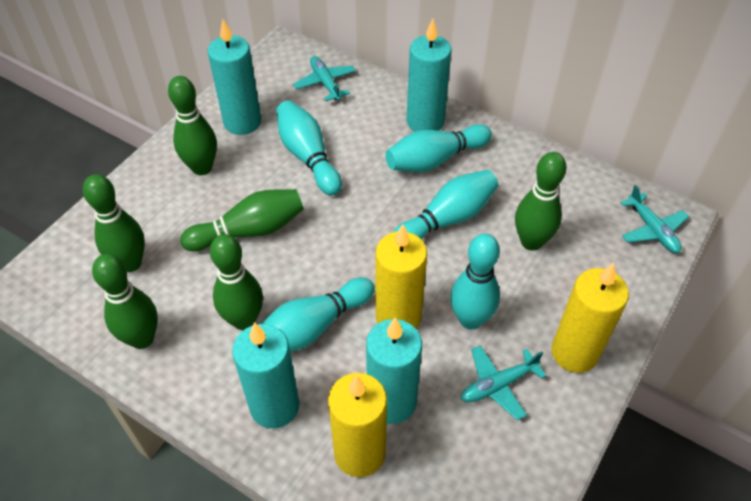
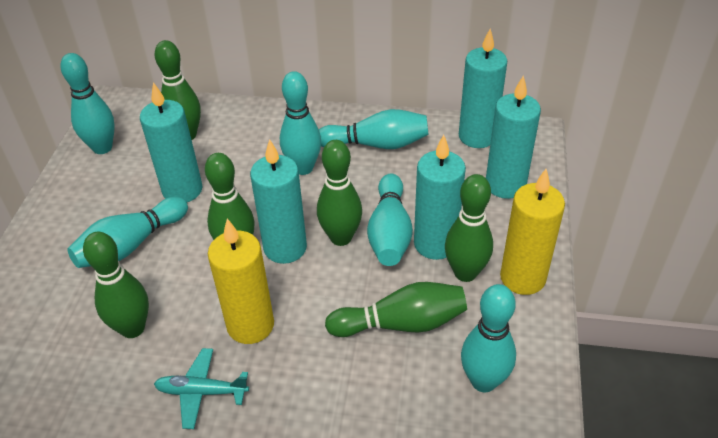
turquoise bowling pin: [262,277,375,352] [276,101,342,195] [385,124,492,172] [393,170,498,239] [450,234,500,330] = 5 -> [61,53,115,154] [67,197,188,268] [280,71,321,175] [319,109,429,149] [367,174,413,266] [461,284,516,392] = 6
turquoise candle: [208,19,261,135] [232,323,299,429] [366,318,422,424] [407,19,452,131] = 4 -> [140,82,203,202] [250,139,307,264] [414,135,466,260] [459,29,507,148] [486,75,541,199] = 5
turquoise plane: [293,56,356,101] [461,345,546,421] [620,185,689,253] = 3 -> [154,348,249,429] = 1
yellow candle: [328,373,387,477] [376,224,427,329] [552,263,629,373] = 3 -> [208,219,274,344] [500,169,565,295] = 2

